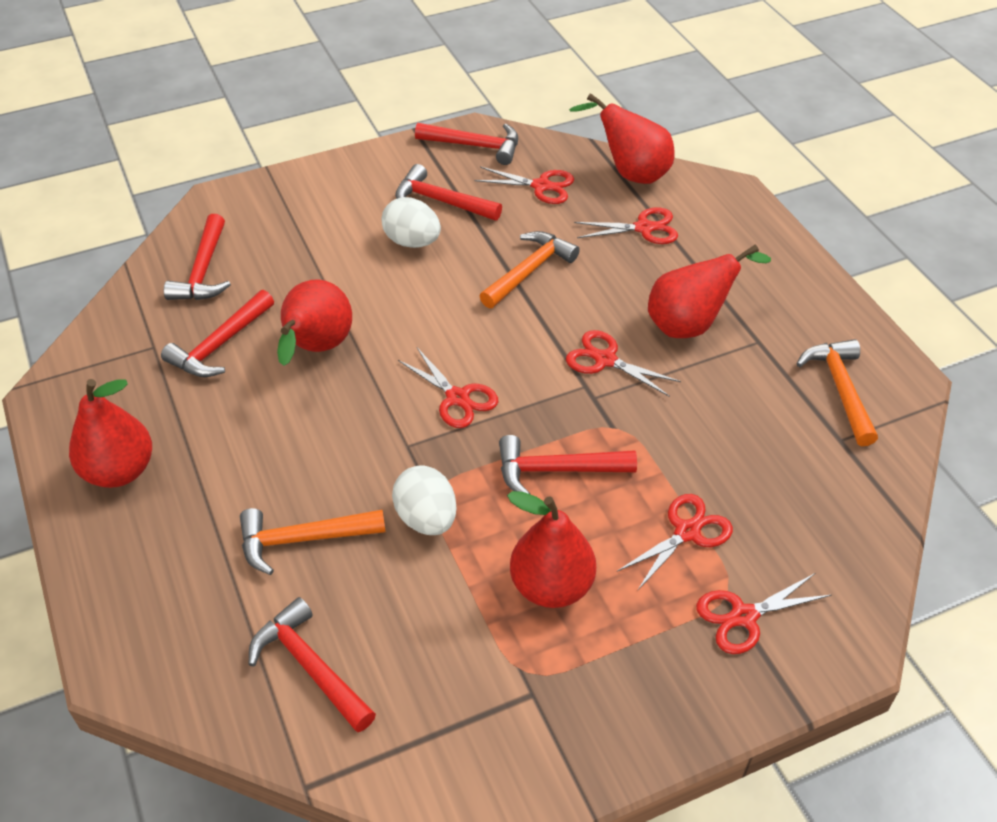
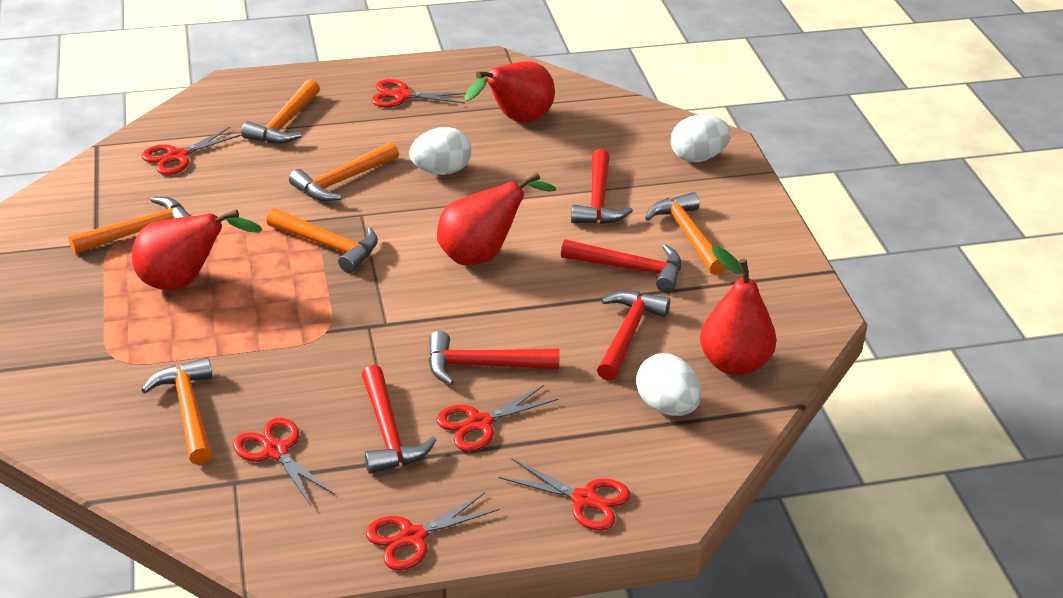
orange hammer: [240,508,386,575] [480,231,580,308] [797,339,878,446] = 3 -> [68,197,191,254] [141,357,212,465] [241,79,320,144] [266,208,378,273] [289,142,399,201] [645,192,726,275] = 6
red hammer: [161,290,274,377] [164,214,231,300] [249,597,376,732] [395,164,502,221] [415,123,518,165] [499,435,637,494] = 6 -> [362,365,436,474] [428,331,559,385] [561,239,681,293] [571,149,633,224] [597,291,670,381] = 5
red pear: [69,379,152,488] [277,279,352,366] [507,491,596,608] [569,93,674,184] [648,244,771,338] = 5 -> [132,209,263,290] [437,172,556,265] [464,62,555,122] [700,246,776,375] = 4
white egg: [381,197,441,248] [392,465,457,535] = 2 -> [409,127,472,175] [636,353,701,416] [671,115,731,162] = 3

